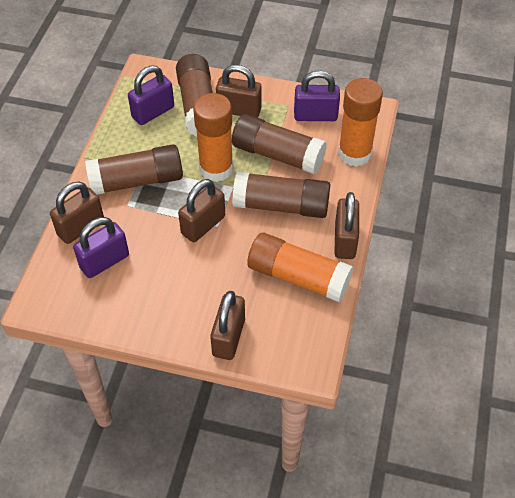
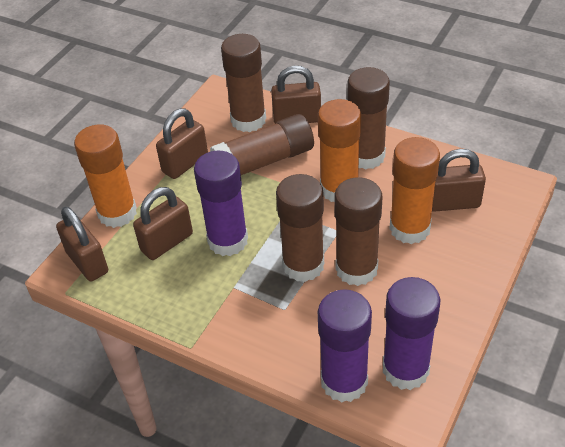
brown glue stick: [85,144,183,195] [176,54,213,137] [232,114,327,174] [232,172,330,218] = 4 -> [210,114,314,175] [221,34,266,132] [276,174,324,282] [334,177,383,286] [347,67,390,170] = 5
purple glue stick: none = 0 -> [194,151,248,256] [318,289,372,403] [383,277,440,390] = 3
purple padlock: [73,217,129,278] [128,65,174,125] [294,70,340,121] = 3 -> none = 0

